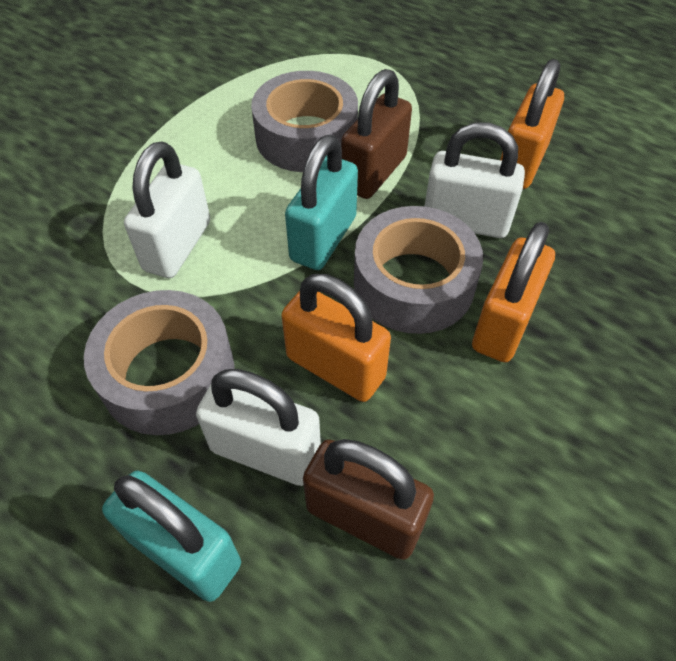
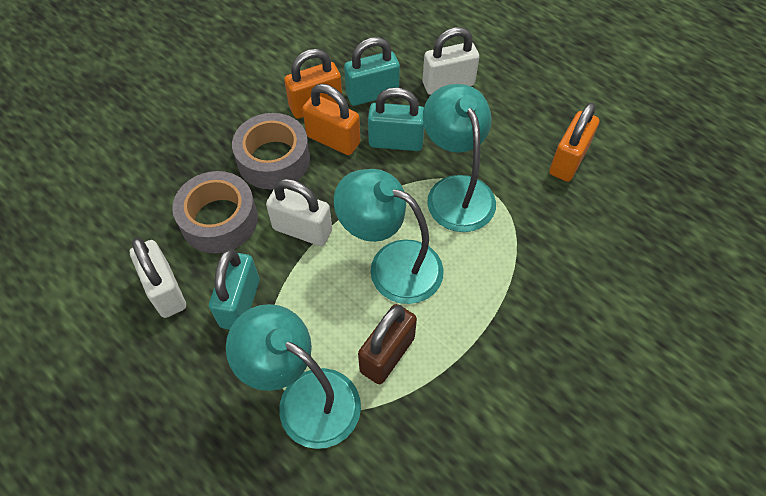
brown padlock: [303,439,434,560] [341,69,412,199] = 2 -> [358,304,417,384] = 1
grey tape: [84,290,235,435] [251,71,358,172] [354,206,483,334] = 3 -> [172,171,258,253] [232,113,310,189] = 2
turquoise lamp: none = 0 -> [226,304,361,449] [334,169,444,304] [423,84,496,232] = 3
turquoise padlock: [102,470,241,602] [285,135,358,270] = 2 -> [209,249,260,330] [344,37,400,106] [368,87,424,151] = 3

